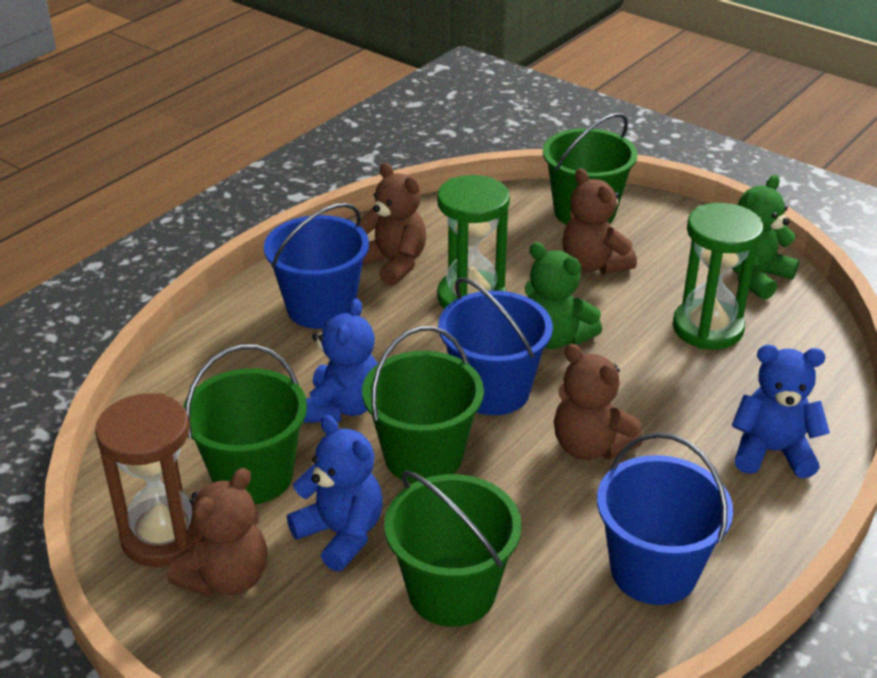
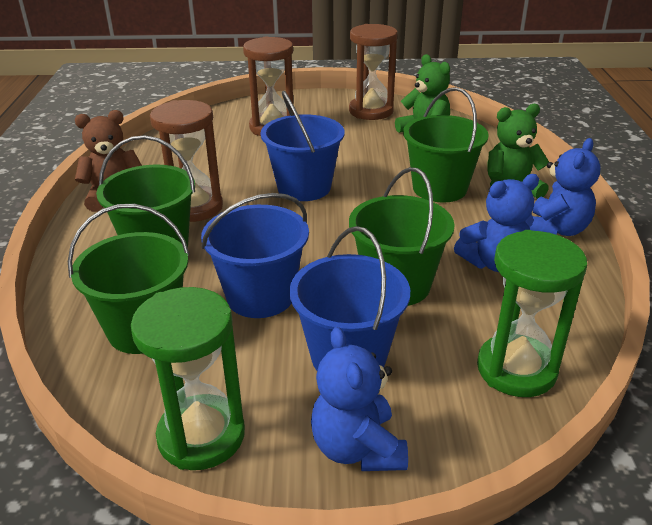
brown hourglass: [95,393,202,567] = 1 -> [150,100,223,222] [243,37,294,136] [349,24,397,120] = 3
brown teddy bear: [167,468,267,597] [360,163,426,286] [554,344,643,460] [562,168,637,274] = 4 -> [75,110,142,212] = 1

